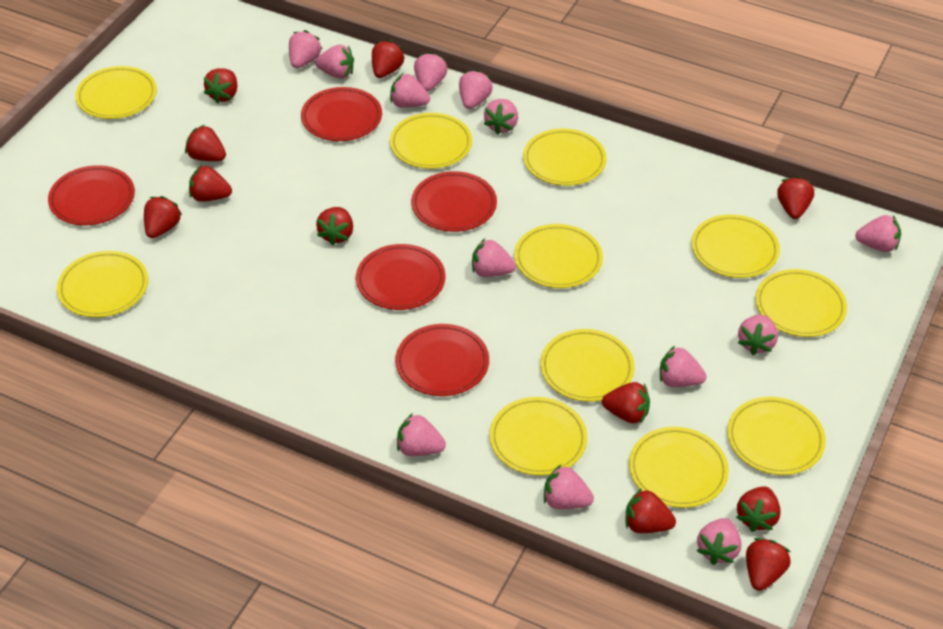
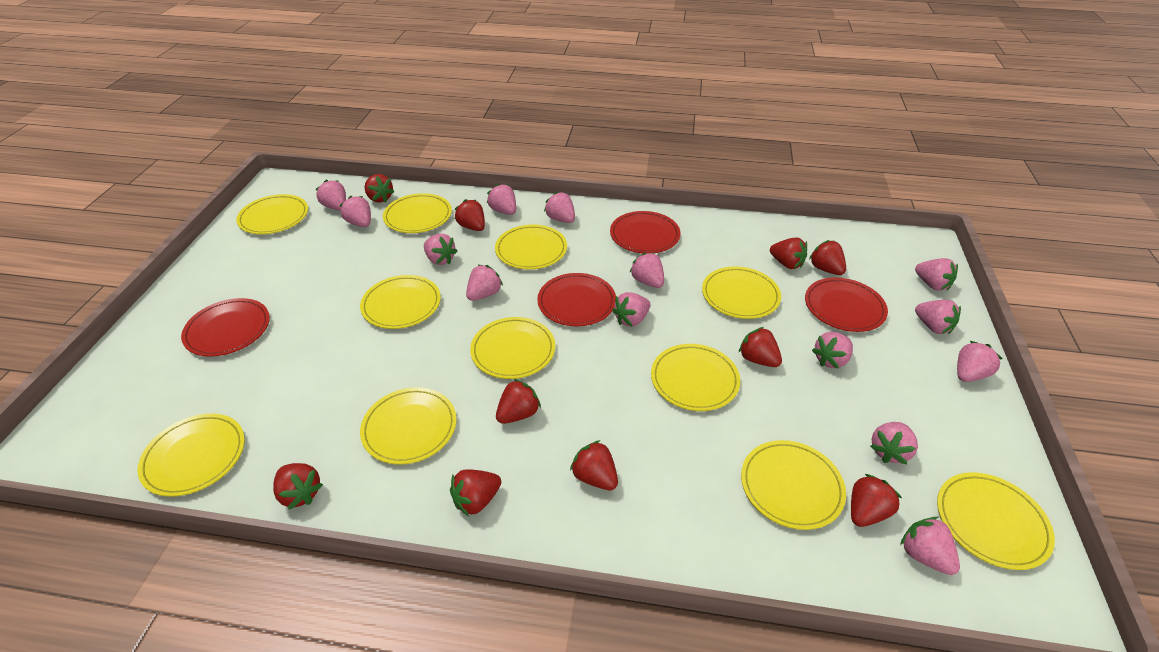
pink strawberry: [289,30,322,68] [315,45,354,79] [390,73,430,108] [397,413,446,456] [414,52,448,91] [459,70,492,109] [472,239,516,277] [484,99,518,134] [544,465,594,509] [660,346,706,387] [696,518,741,565] [738,315,778,355] [855,215,901,252] = 13 -> [315,180,346,210] [339,196,371,227] [424,234,457,265] [466,265,503,301] [487,184,516,215] [544,192,575,223] [612,292,651,327] [629,252,664,288] [812,332,853,369] [870,422,918,464] [900,517,960,575] [915,258,958,291] [915,300,961,334] [957,341,1003,382] = 14
red plate: [48,165,135,225] [301,87,382,141] [356,244,445,310] [395,324,489,396] [411,171,497,232] = 5 -> [181,298,270,357] [537,273,616,326] [610,211,680,253] [805,277,888,332] = 4
red strawberry: [144,196,182,238] [185,125,226,161] [189,165,232,202] [204,68,237,103] [316,207,353,245] [372,40,405,78] [602,382,650,424] [626,488,676,533] [736,486,781,532] [746,538,791,591] [777,176,814,219] = 11 -> [273,463,323,510] [365,174,395,202] [450,469,501,517] [455,199,485,231] [496,379,541,424] [570,440,618,490] [739,327,782,367] [770,238,807,269] [809,240,846,275] [851,474,902,527] = 10

